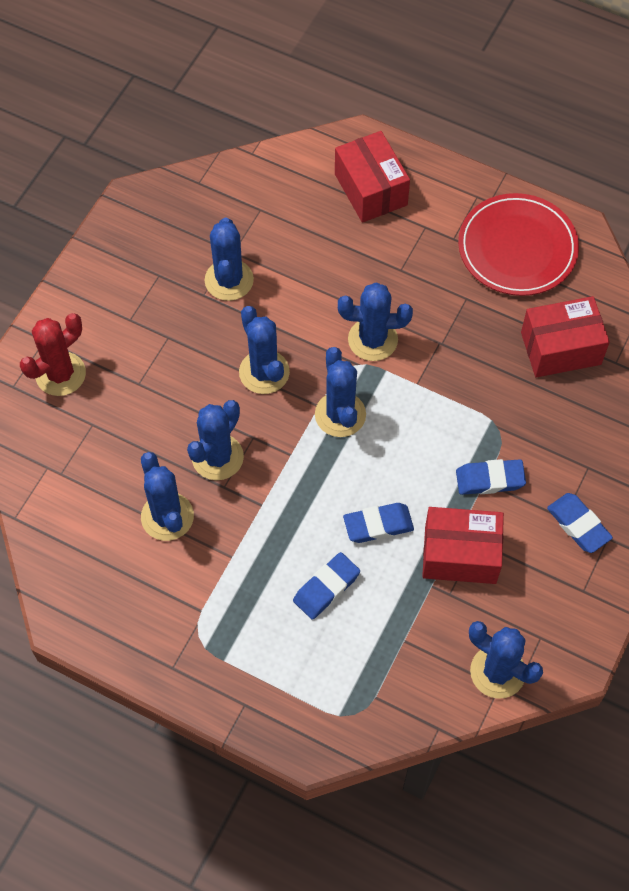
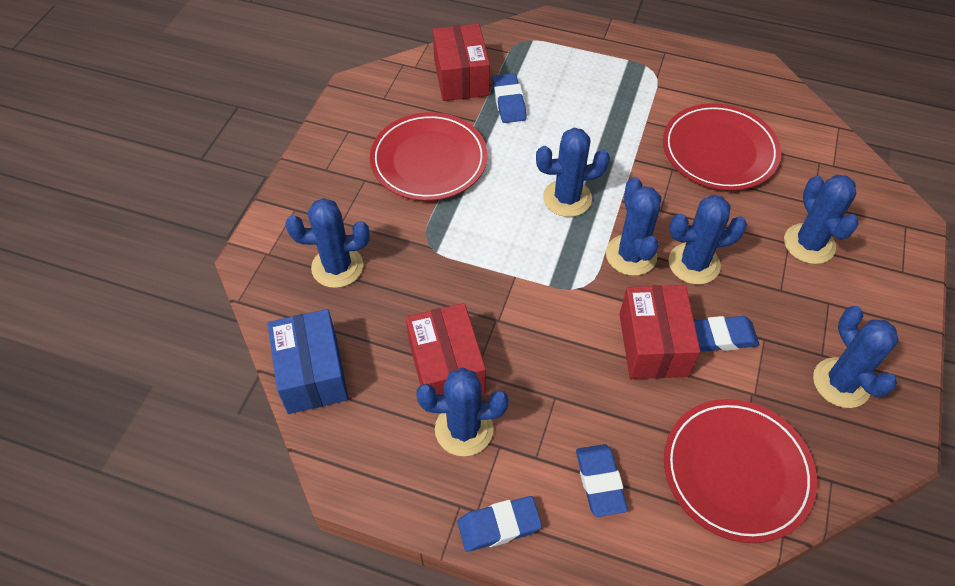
blue box: none = 0 -> [267,309,348,414] = 1
red cactus: [20,313,86,396] = 1 -> none = 0
red plate: [458,193,579,296] = 1 -> [370,112,487,201] [663,103,781,191] [664,399,817,543] = 3

